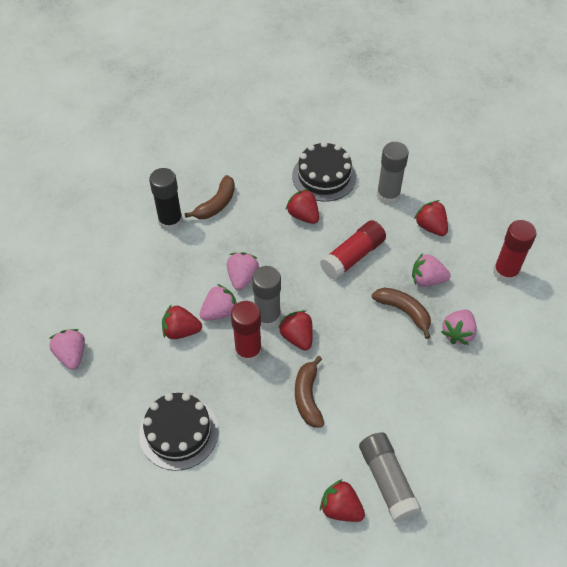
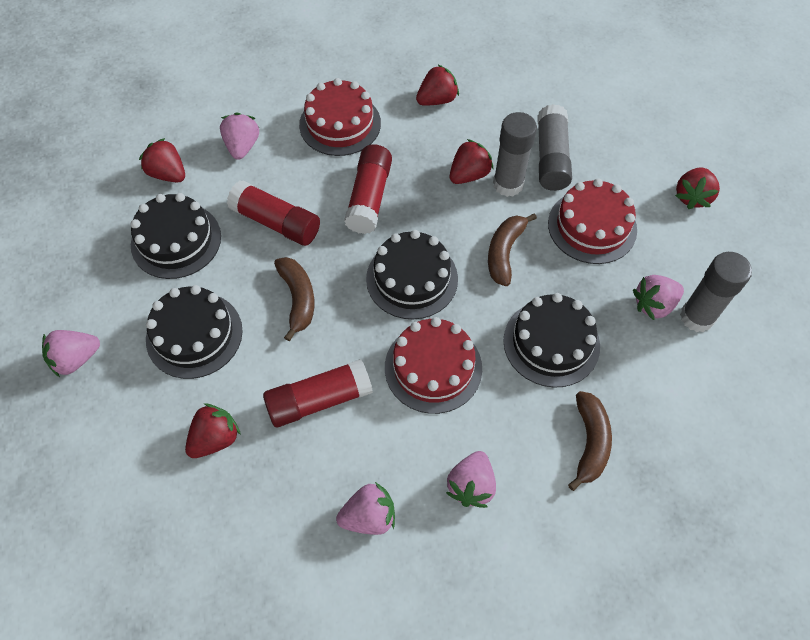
black cake: [139,393,218,471] [292,141,357,202] = 2 -> [130,193,221,279] [146,285,243,379] [366,230,458,320] [503,293,600,388] = 4
black glue stick: [149,168,183,231] = 1 -> none = 0
red cake: none = 0 -> [299,78,381,156] [385,317,482,414] [548,178,637,264] = 3

